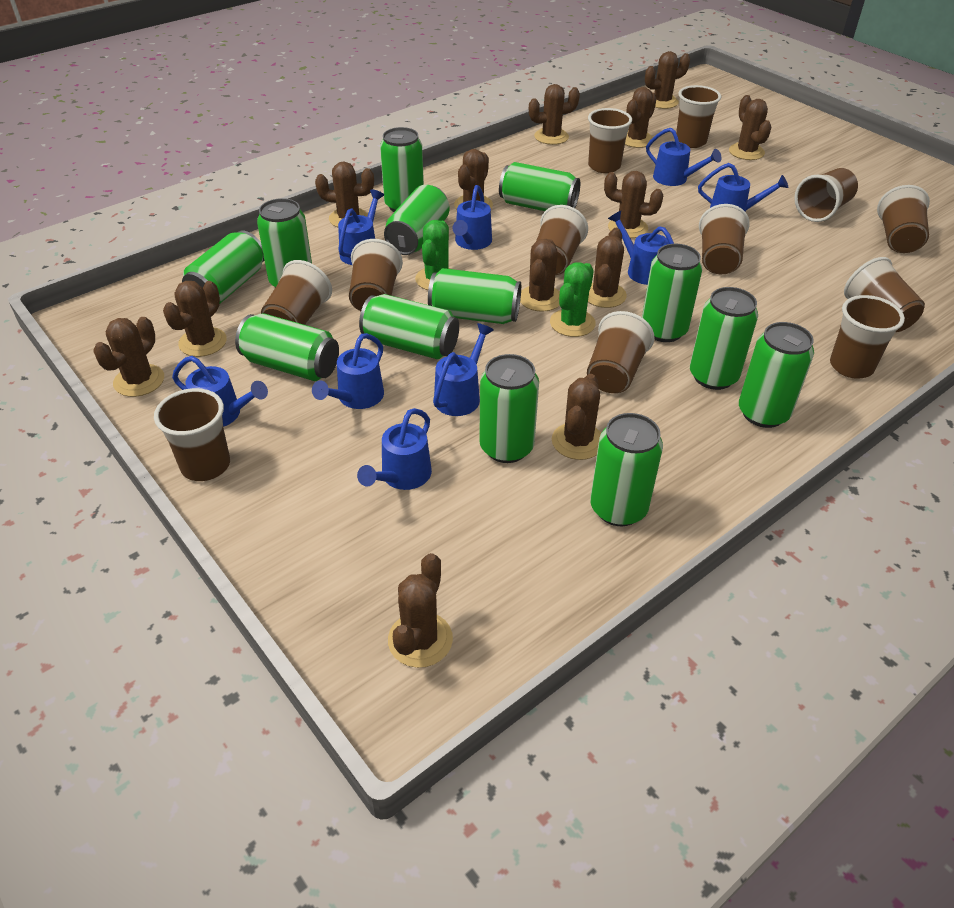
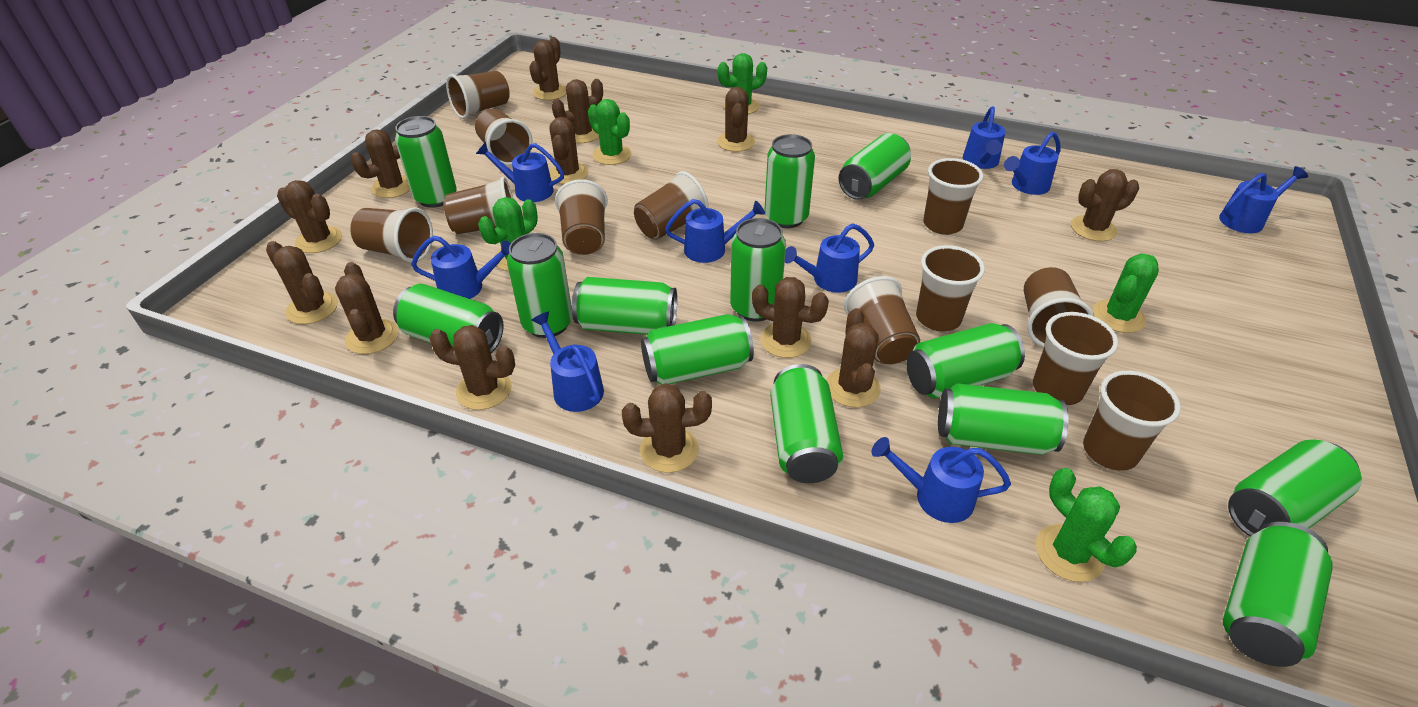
green cactus: [415,220,451,290] [550,262,596,337] = 2 -> [478,197,538,271] [588,99,632,165] [718,53,767,114] [1036,468,1137,582] [1093,253,1159,333] = 5

